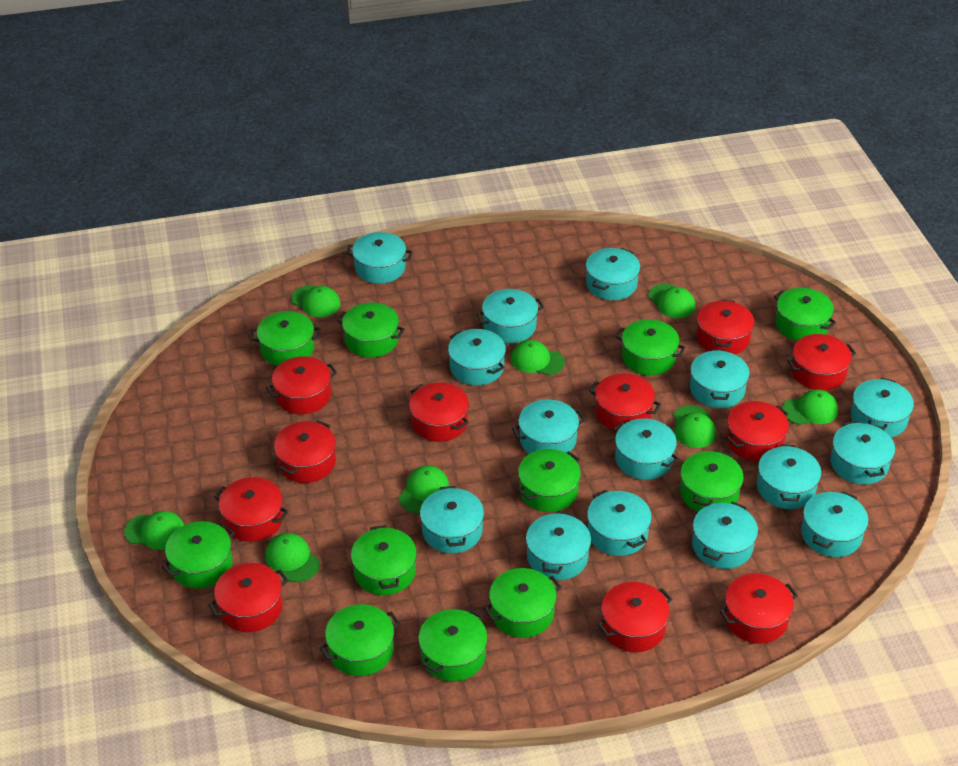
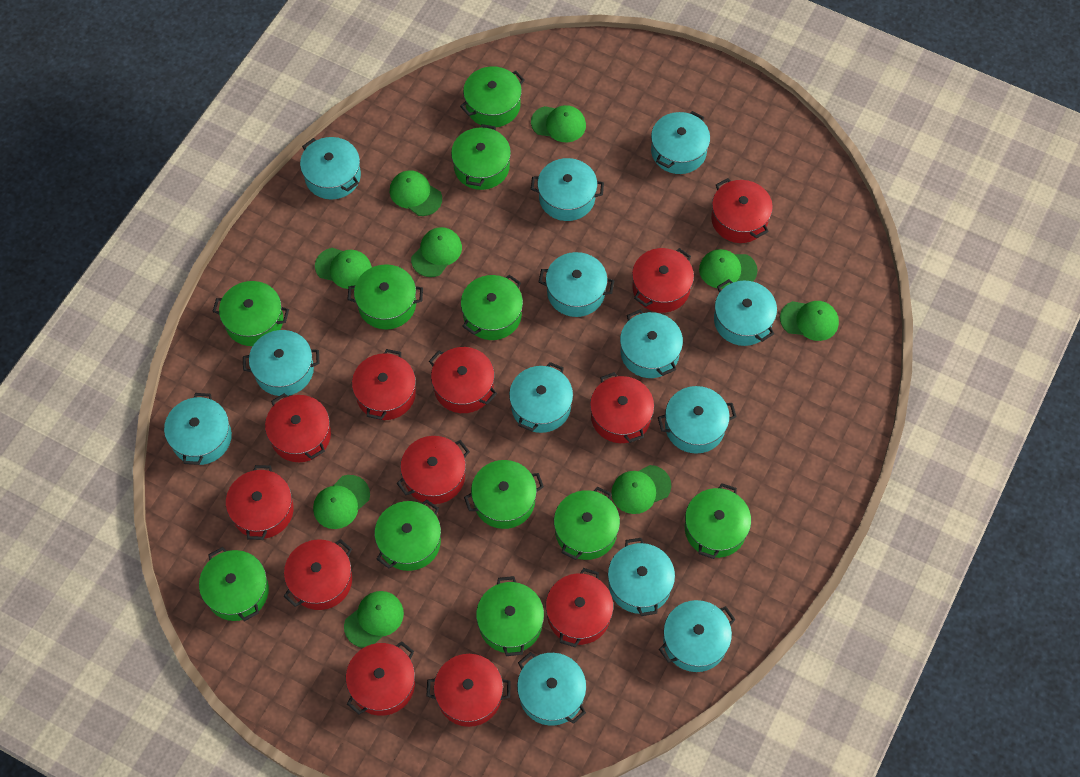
green cap: [124,511,184,550] [265,533,320,582] [291,285,340,317] [399,466,449,513] [511,340,565,375] [648,284,696,318] [674,405,716,448] [782,389,838,425] = 8 -> [313,475,370,529] [315,248,372,289] [344,591,404,648] [390,170,442,216] [411,227,462,277] [531,105,586,142] [611,465,671,514] [699,249,758,289] [780,301,839,341] = 9
red pot: [208,563,288,632] [214,477,289,542] [266,356,337,414] [274,420,336,483] [409,382,469,442] [589,373,661,431] [598,582,672,652] [696,299,754,354] [720,573,798,644] [726,401,789,461] [787,334,856,391] = 11 -> [226,465,294,540] [265,393,331,462] [284,539,352,610] [346,641,415,716] [352,349,416,420] [397,436,470,504] [427,654,511,727] [429,347,497,413] [546,568,613,647] [590,372,654,443] [632,248,694,313] [711,178,773,243] = 12
turquoise pot: [346,232,413,284] [420,486,484,553] [448,329,506,385] [476,289,544,343] [512,399,585,454] [526,511,591,580] [586,248,640,300] [587,489,652,556] [613,418,679,480] [690,349,750,408] [692,502,758,569] [757,444,821,509] [801,491,869,557] [830,421,895,485] [850,378,914,438] = 15 -> [164,393,232,465] [243,330,320,396] [300,137,361,200] [509,362,573,433] [517,652,586,726] [531,158,604,221] [539,252,614,317] [608,538,675,616] [620,310,683,378] [651,111,710,174] [658,386,737,454] [659,600,736,672] [714,279,777,346] = 13

